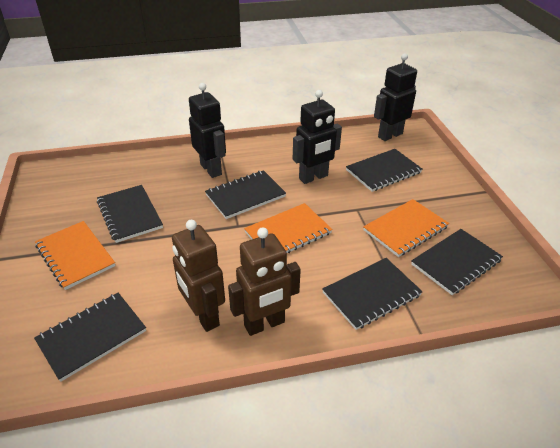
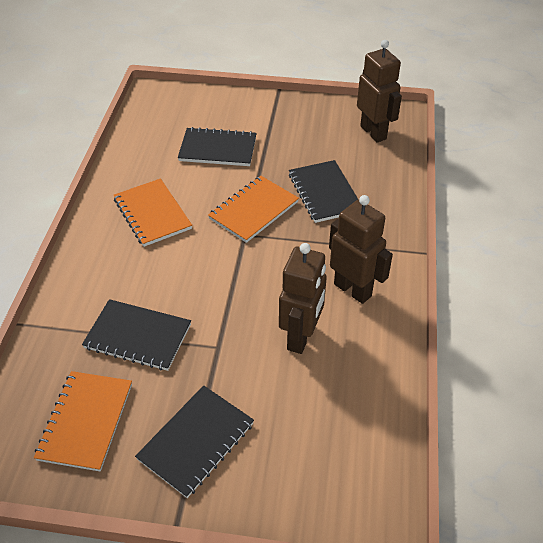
black notebook: [34,293,146,382] [97,185,163,243] [205,170,286,219] [322,258,423,330] [346,149,422,192] [411,229,503,295] = 6 -> [82,299,191,371] [135,385,254,498] [178,127,257,166] [289,160,358,223] = 4
black robot: [189,83,226,178] [293,90,342,184] [374,53,417,141] = 3 -> none = 0
brown robot: [172,220,225,332] [228,227,301,336] = 2 -> [279,243,327,354] [329,195,393,304] [357,40,402,143] = 3

